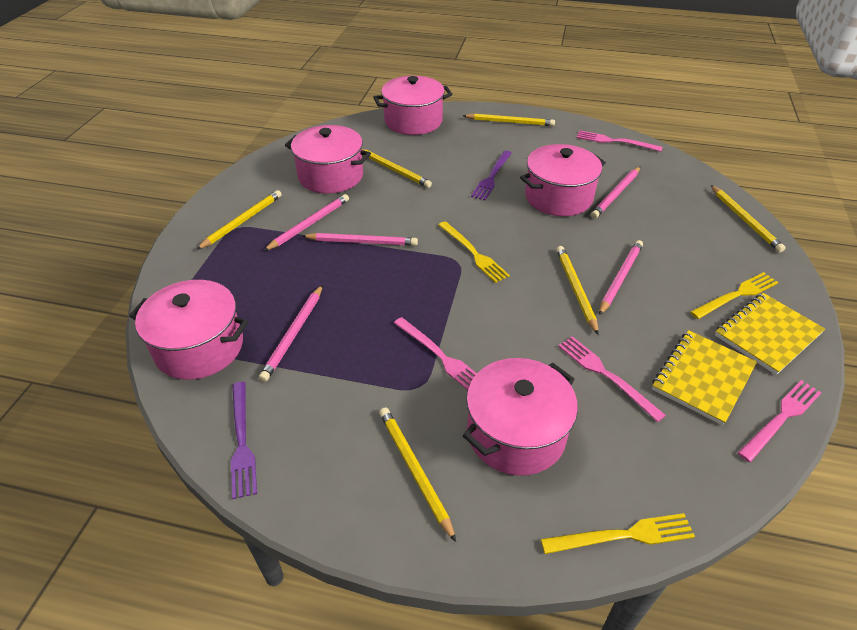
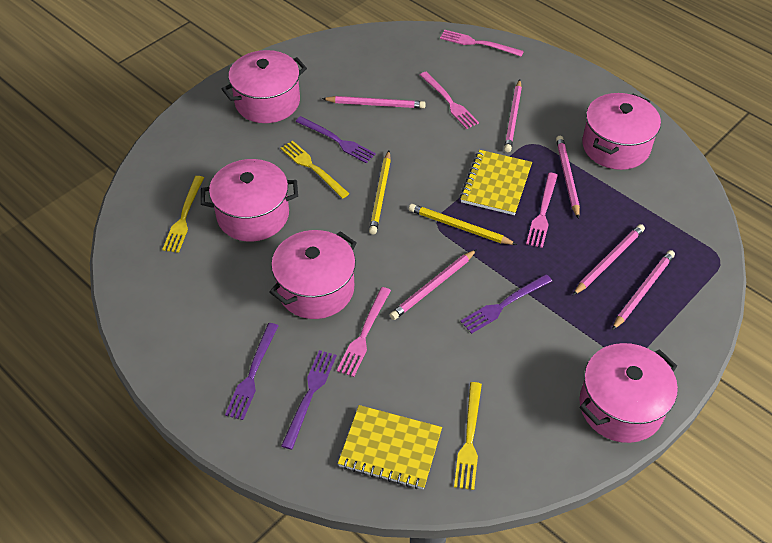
pink pencil: [259,285,323,382] [264,194,349,251] [302,233,418,246] [591,167,640,218] [599,240,643,315] = 5 -> [322,96,426,108] [390,249,477,320] [504,80,522,152] [556,136,580,219] [573,224,645,295] [612,250,675,330] = 6
purple fork: [231,382,257,499] [471,151,512,200] = 2 -> [225,323,278,420] [281,350,337,450] [295,116,376,163] [460,274,552,334] = 4
yellow pencil: [196,190,282,250] [361,149,432,188] [379,407,456,542] [463,113,555,126] [556,246,599,335] [711,185,786,252] = 6 -> [369,151,391,235] [409,204,517,245] = 2

